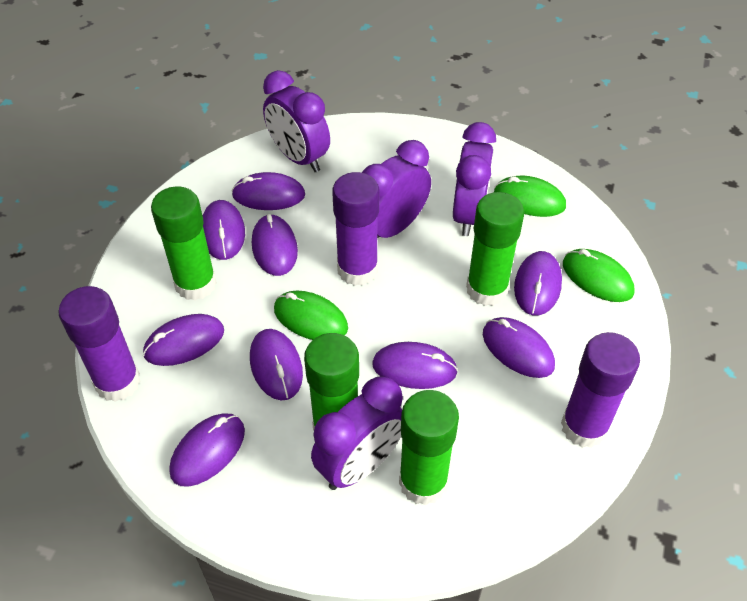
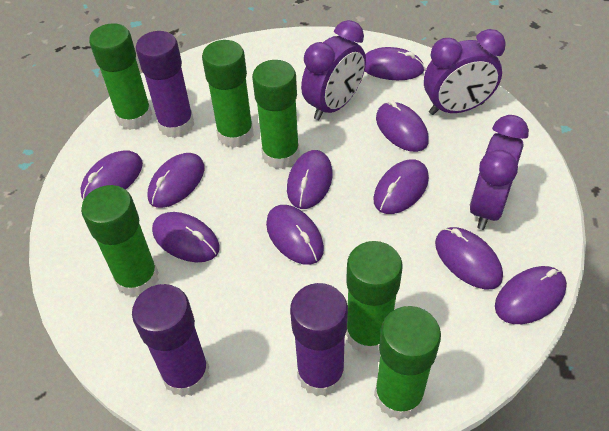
green glue stick: [151,186,217,301] [304,333,359,430] [399,390,459,506] [466,192,524,306] = 4 -> [81,185,159,297] [89,23,152,130] [202,40,254,148] [252,60,300,169] [346,241,403,355] [374,306,441,420] = 6
green mouse: [274,291,348,340] [494,175,566,217] [563,249,635,302] = 3 -> none = 0
purple clock: [263,70,330,172] [311,376,403,490] [362,140,431,239] [453,122,496,236] = 4 -> [301,20,366,120] [424,29,506,115] [470,115,529,230] = 3
purple mouse: [143,314,224,366] [169,413,245,487] [203,200,245,260] [232,172,305,210] [250,329,303,400] [252,214,298,276] [372,342,458,389] [483,317,555,378] [514,251,562,316] = 9 -> [80,150,143,200] [147,153,204,208] [152,212,220,262] [266,205,324,265] [287,150,332,209] [365,47,425,80] [373,159,429,214] [376,100,429,152] [435,227,503,289] [495,266,567,324] = 10

